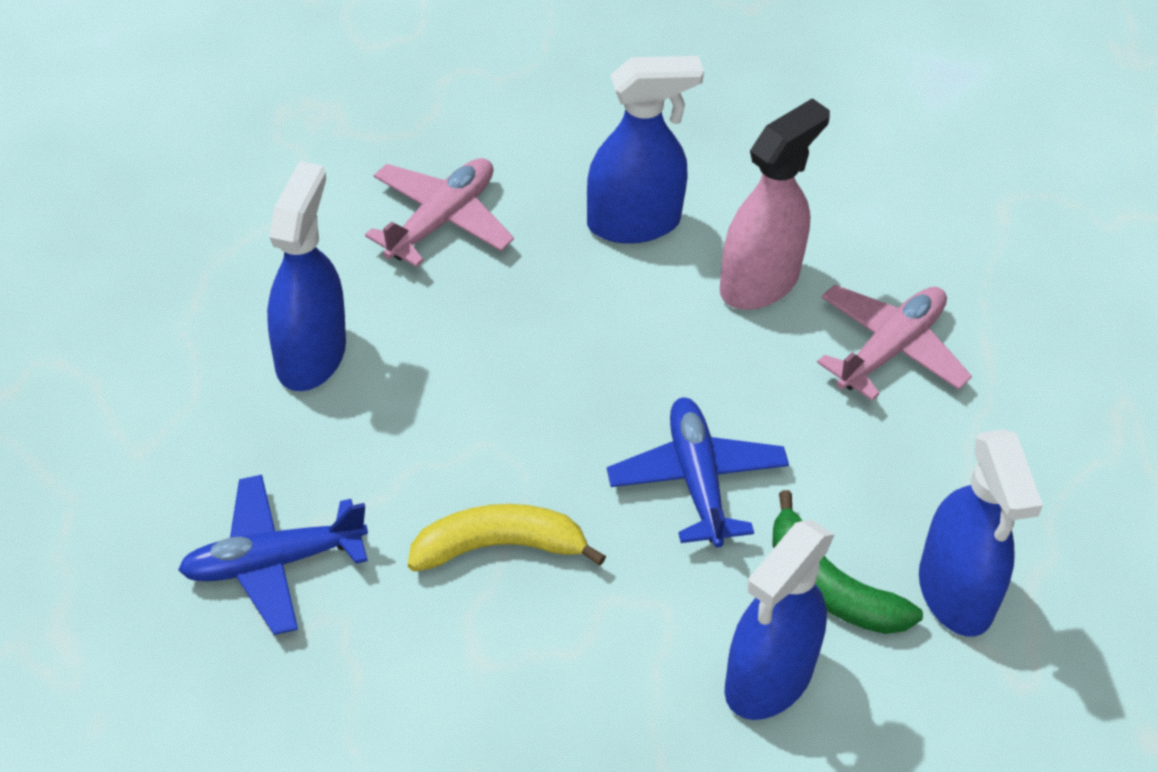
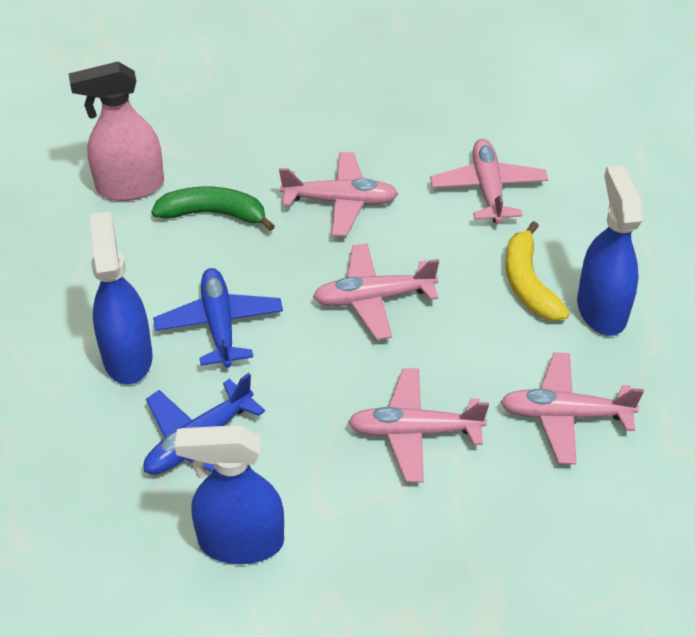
blue spray bottle: [267,161,346,391] [587,56,704,244] [725,520,834,720] [919,429,1043,637] = 4 -> [90,212,153,384] [175,425,284,564] [577,166,643,336] = 3
pink plane: [365,158,514,267] [817,285,972,401] = 2 -> [279,152,398,236] [313,243,439,340] [348,369,489,482] [430,139,548,224] [501,352,644,464] = 5

